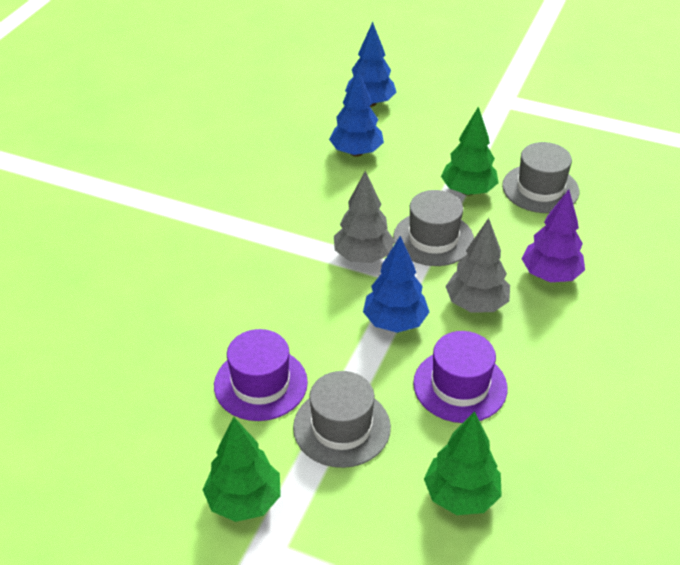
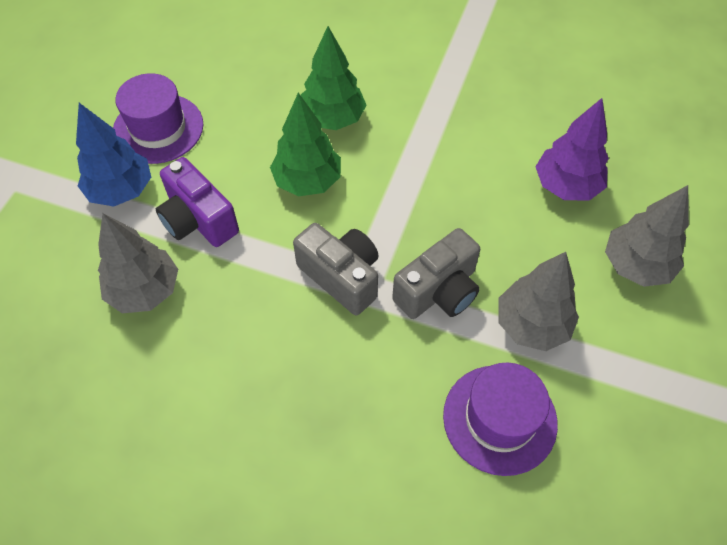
blue tree: [329,70,384,157] [345,22,396,107] [363,236,429,333] = 3 -> [76,103,151,206] = 1
green tree: [203,417,281,522] [424,411,502,515] [441,106,498,196] = 3 -> [270,93,341,197] [301,26,366,130] = 2
grey camera: none = 0 -> [293,223,379,316] [392,228,480,319] = 2
grey hat: [293,371,391,468] [393,190,474,266] [502,142,579,213] = 3 -> none = 0
grey tree: [334,171,395,263] [445,218,510,313] = 2 -> [98,213,178,313] [498,252,579,351] [605,185,689,287] = 3
purple camera: none = 0 -> [156,157,239,247] = 1

